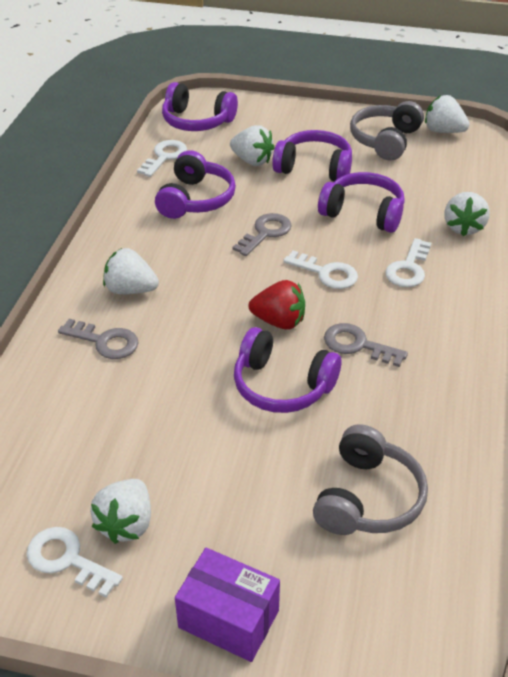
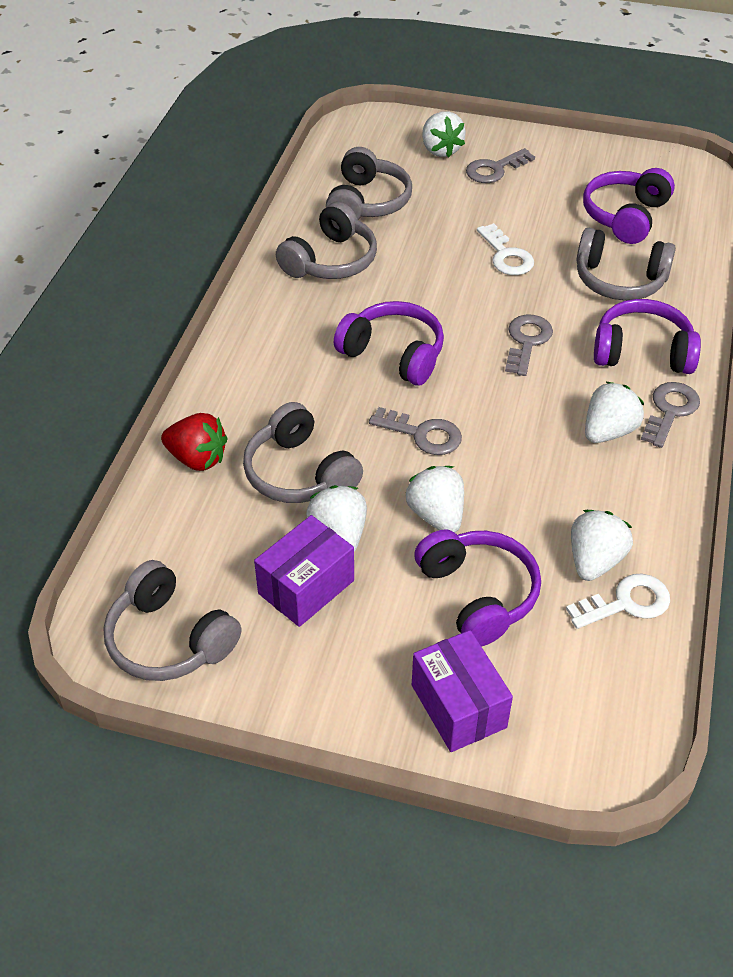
grey headphones: [313,424,428,535] [350,101,424,161] = 2 -> [104,560,241,681] [243,402,363,503] [276,202,377,279] [326,147,412,219] [577,228,676,300] = 5
grey key: [58,319,139,359] [232,213,292,256] [324,323,408,367] = 3 -> [369,407,462,455] [466,148,535,183] [505,314,553,376] [641,382,700,448] = 4
purple box: [175,548,280,662] = 1 -> [254,515,354,627] [412,630,513,752] = 2
purple headphones: [155,150,236,219] [162,82,238,131] [234,327,341,413] [272,130,352,182] [318,172,405,233] = 5 -> [334,301,444,385] [414,529,541,647] [583,168,675,244] [594,299,701,374] = 4
white key: [26,527,123,598] [137,140,187,177] [283,250,358,289] [385,238,431,287] = 4 -> [477,223,534,275] [566,574,670,629] = 2

